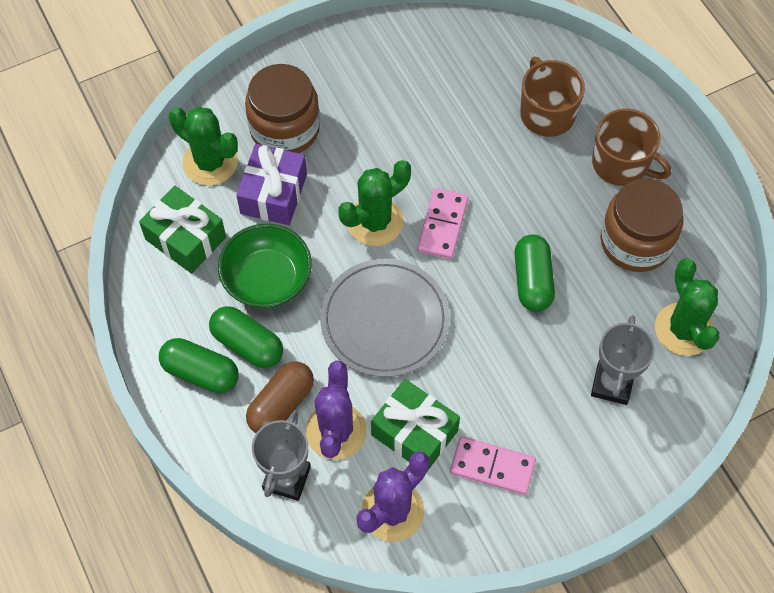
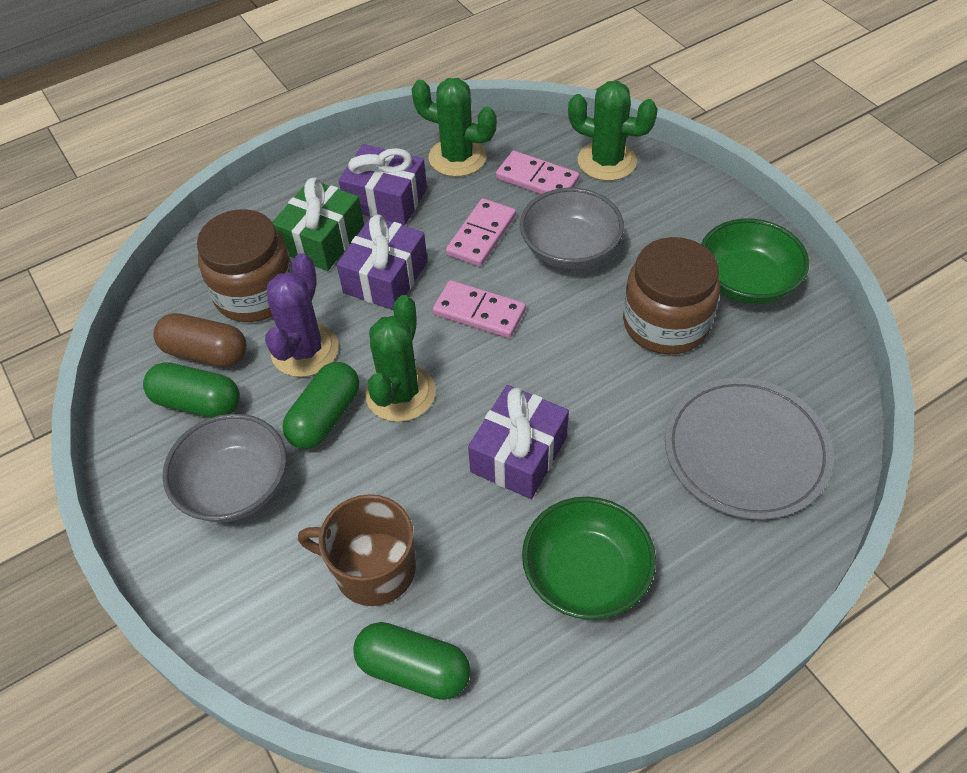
brown mug: [520,56,585,137] [592,109,671,186] = 2 -> [298,494,416,606] = 1
green bowl: [218,224,312,308] = 1 -> [522,496,656,620] [701,218,809,304] = 2
green gift: [139,186,226,274] [371,379,460,470] = 2 -> [272,177,364,271] = 1
grey bowl: none = 0 -> [163,414,287,522] [520,188,624,269] = 2
grey trophy: [252,411,311,501] [591,315,655,405] = 2 -> none = 0
pink domino: [417,188,468,259] [450,436,536,495] = 2 -> [433,280,526,338] [446,198,516,267] [496,151,580,194] = 3
purple cactus: [306,361,367,460] [356,452,430,542] = 2 -> [265,253,339,377] = 1
purple gift: [236,144,307,225] = 1 -> [337,214,428,310] [338,144,427,225] [468,385,569,499] = 3

